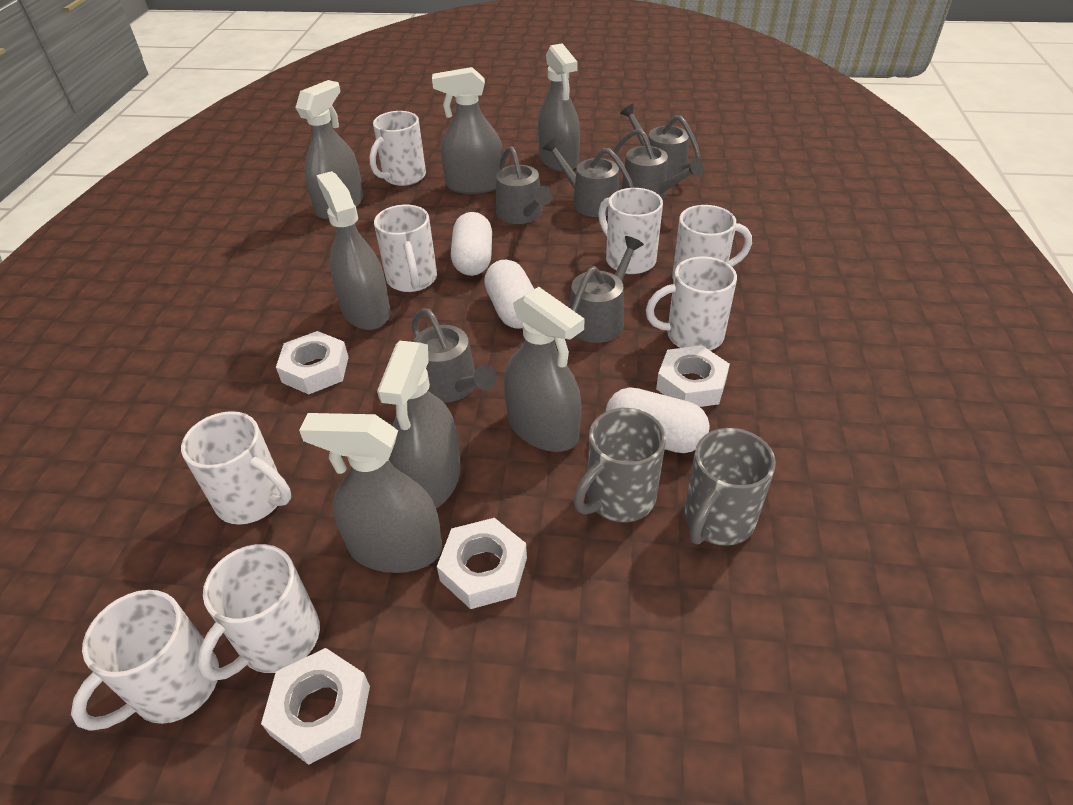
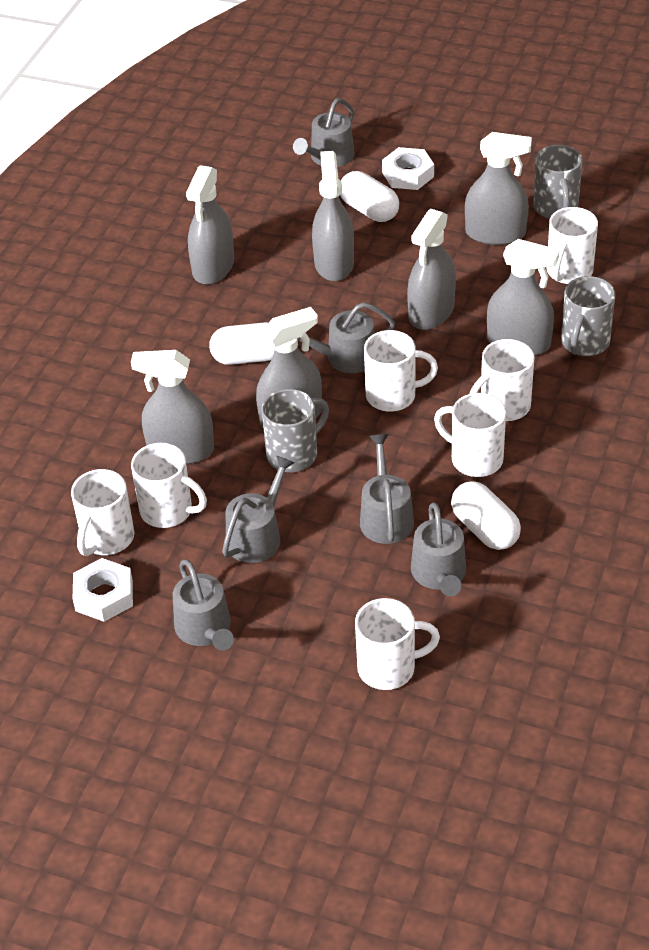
grey mug: [573,408,666,522] [684,428,776,546] = 2 -> [262,389,329,472] [533,145,583,219] [561,276,615,356] = 3
white mug: [71,590,219,731] [181,411,291,525] [197,544,320,681] [369,111,426,186] [374,205,437,292] [598,188,663,274] [646,256,737,351] [672,205,752,281] = 8 -> [71,469,134,556] [131,443,207,528] [355,598,440,690] [364,330,438,411] [434,393,506,477] [469,339,535,421] [547,207,598,284] = 7
white nut: [261,648,370,765] [276,331,349,394] [437,518,527,609] [656,345,730,407] = 4 -> [73,558,133,622] [382,147,434,190] = 2

